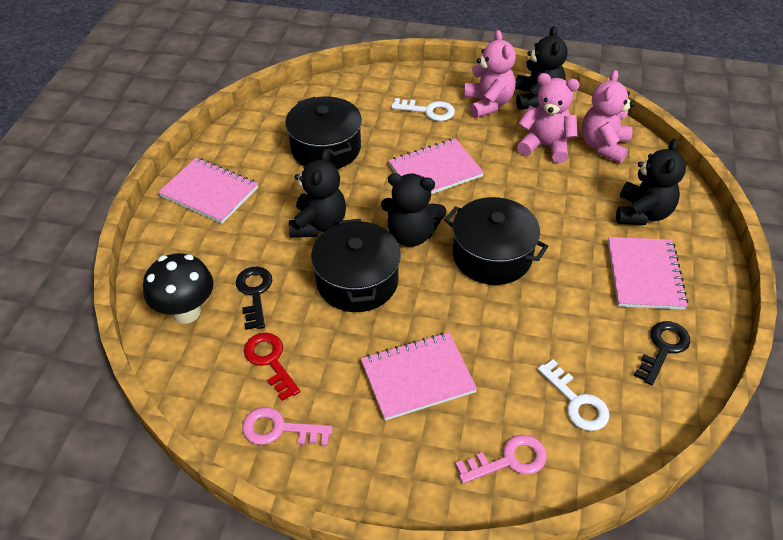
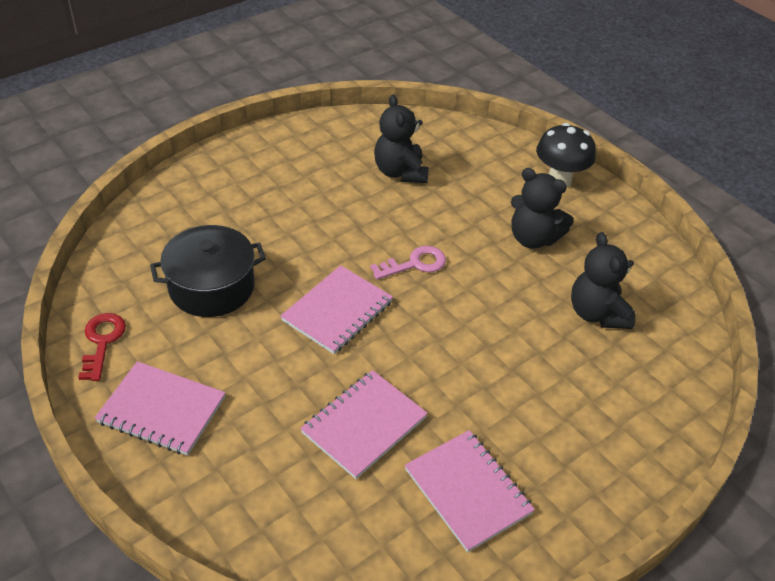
black key: [236,267,272,330] [634,321,690,385] = 2 -> none = 0
black pot: [285,96,362,169] [311,219,401,312] [444,197,548,285] = 3 -> [150,225,266,317] = 1
black teddy bear: [289,149,346,238] [381,173,446,247] [515,26,568,110] [616,139,686,225] = 4 -> [374,95,429,183] [511,168,574,249] [571,232,635,329] = 3
pink key: [242,407,333,446] [455,435,547,484] = 2 -> [370,246,446,280] = 1
pink teddy bear: [464,30,516,118] [517,73,580,163] [581,70,634,163] = 3 -> none = 0
white key: [391,98,455,121] [537,359,609,431] = 2 -> none = 0

